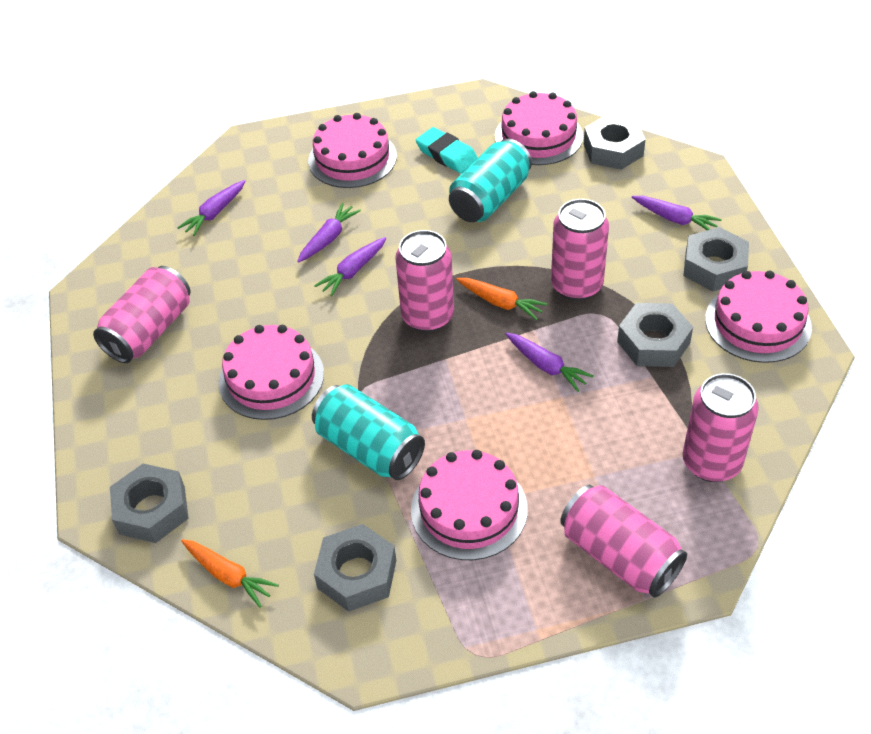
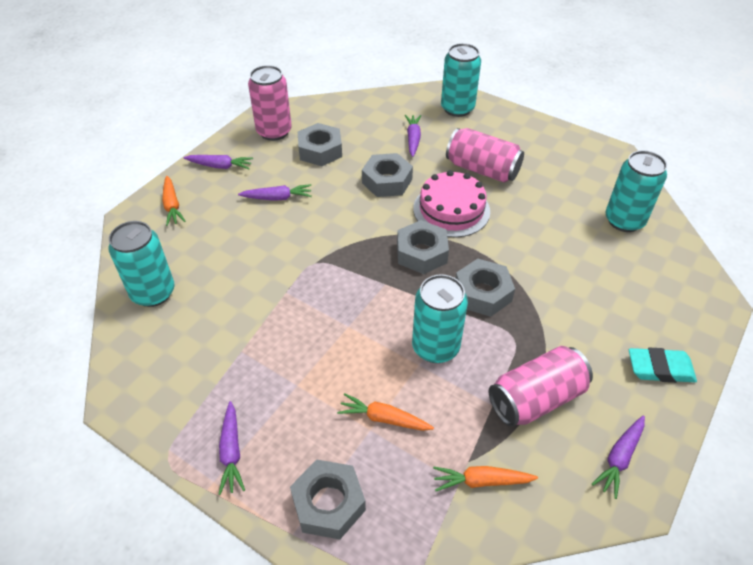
orange carrot: [181,539,279,608] [456,278,547,320] = 2 -> [162,176,186,226] [337,393,434,431] [433,466,538,491] = 3
pink cake: [218,325,324,420] [308,113,397,188] [411,450,528,560] [495,91,583,165] [705,271,812,363] = 5 -> [413,170,490,237] = 1
pink can: [93,266,191,363] [395,230,454,332] [551,199,609,301] [560,485,687,598] [683,373,759,482] = 5 -> [248,65,292,141] [446,128,524,183] [489,346,593,427] = 3
turquoise can: [312,384,425,480] [449,139,532,222] = 2 -> [109,221,175,307] [412,274,468,363] [441,43,481,117] [605,150,667,232] = 4

